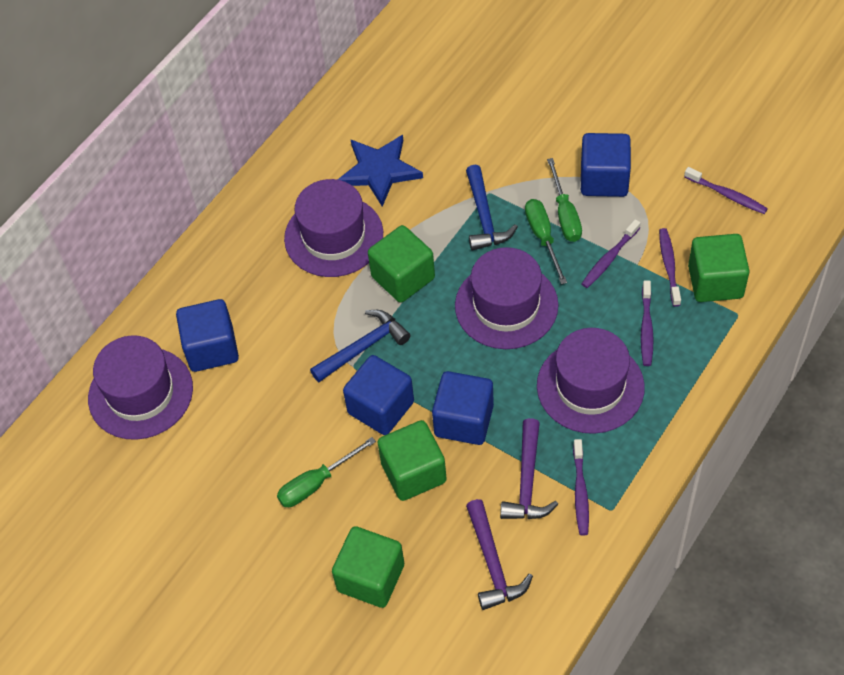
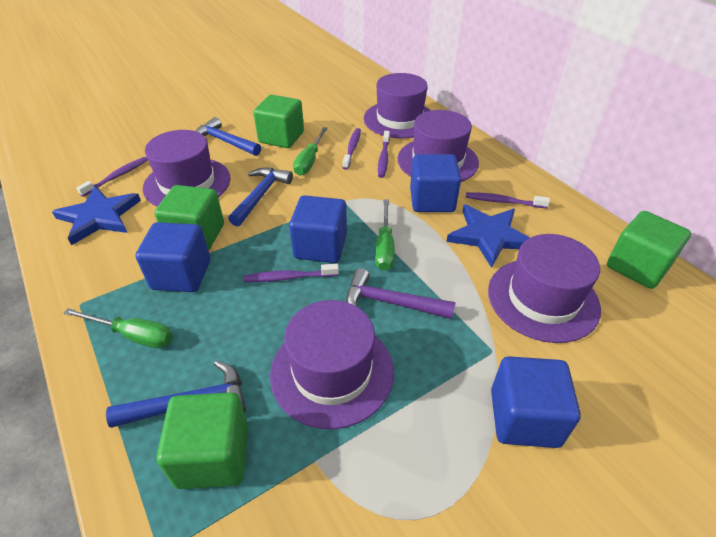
blue hammer: [310,310,411,382] [466,165,518,251] = 2 -> [106,360,246,428] [196,117,261,156] [228,168,293,226] = 3
blue star: [338,135,423,207] = 1 -> [52,186,141,245] [446,205,530,268] = 2
purple hammer: [466,499,533,610] [500,418,558,519] = 2 -> [346,268,456,319] = 1
purple hat: [88,335,193,440] [284,179,383,277] [455,247,559,349] [537,328,645,434] = 4 -> [143,130,231,207] [270,300,394,429] [364,73,431,138] [397,110,479,182] [488,234,601,343] = 5

